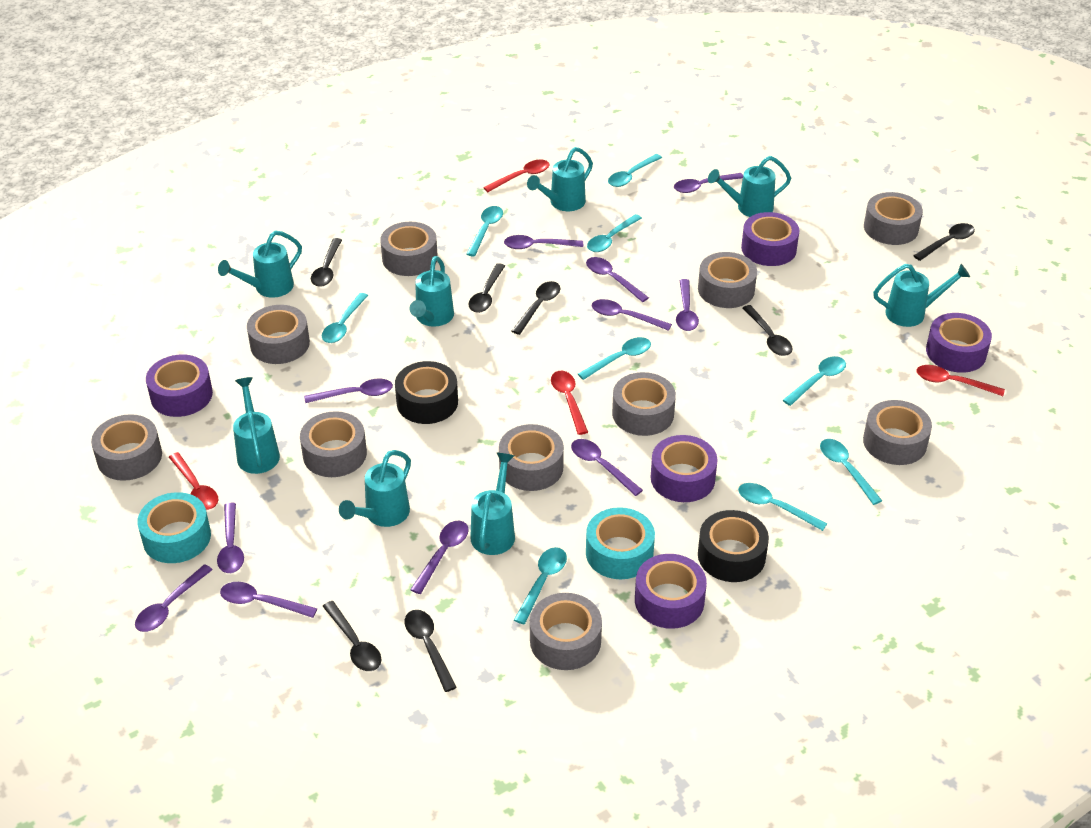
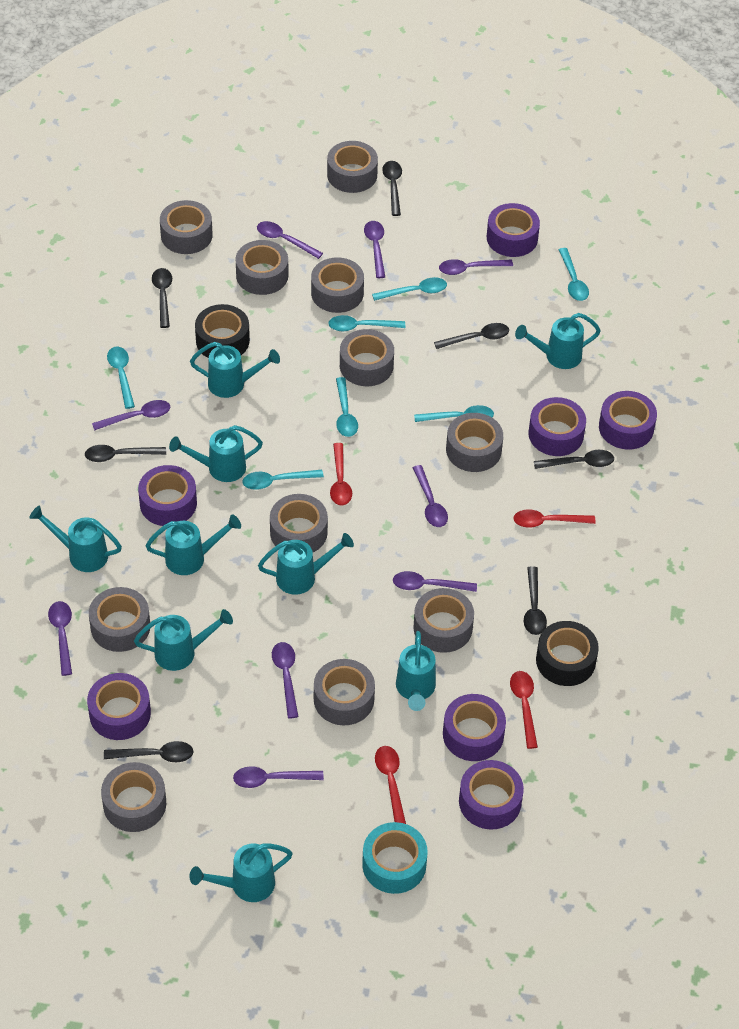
grey tape: [91,414,162,481] [247,305,310,364] [300,411,367,477] [380,222,438,276] [499,424,564,491] [530,593,602,670] [612,372,676,436] [698,252,757,308] [863,400,932,465] [864,192,923,245] = 10 -> [89,587,150,652] [101,762,166,832] [160,200,213,254] [236,240,289,295] [270,494,328,552] [311,257,364,313] [314,659,375,725] [327,141,378,193] [340,329,394,386] [413,588,474,653] [446,413,503,472] = 11
purple spoon: [135,564,213,632] [217,503,244,573] [220,582,318,618] [304,378,393,403] [410,520,469,594] [504,235,583,249] [571,439,643,496] [586,257,649,302] [591,299,672,331] [674,173,743,193] [676,279,699,331] = 11 -> [48,601,72,676] [92,400,170,431] [233,766,324,788] [257,221,323,259] [272,642,298,719] [364,221,385,278] [393,571,477,592] [413,465,448,527] [439,259,513,275] = 9
purple tape: [146,354,213,417] [635,554,707,629] [651,435,718,502] [741,212,799,266] [926,313,992,373] = 5 -> [87,673,151,740] [138,465,197,526] [443,694,506,761] [459,760,524,830] [487,203,540,257] [529,397,586,456] [599,391,657,450] = 7
turquoise spoon: [322,293,368,343] [466,206,503,257] [514,547,567,624] [578,337,651,380] [587,214,642,252] [608,154,662,187] [738,483,828,531] [782,356,846,406] [820,439,882,505] = 9 -> [107,347,135,409] [242,470,324,490] [328,315,405,331] [336,377,358,437] [372,277,447,301] [414,405,494,422] [559,248,589,301] = 7
turquoise tape: [137,492,211,563] [586,507,655,579] = 2 -> [362,822,428,894] = 1
turquoise watering can: [218,231,302,298] [233,377,280,474] [339,450,411,527] [410,256,454,327] [470,453,515,555] [527,147,593,211] [708,156,791,217] [873,264,970,327] = 8 -> [29,505,122,572] [134,609,233,671] [145,515,241,575] [169,425,263,482] [189,843,293,902] [190,342,280,398] [258,533,354,595] [396,631,436,711] [515,313,601,369] = 9

